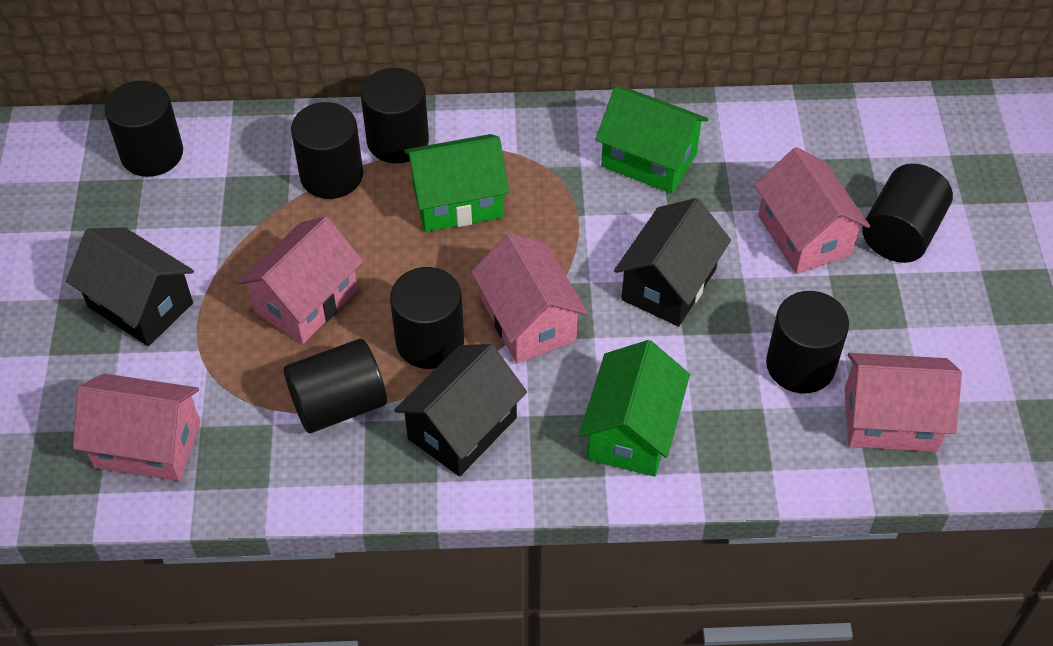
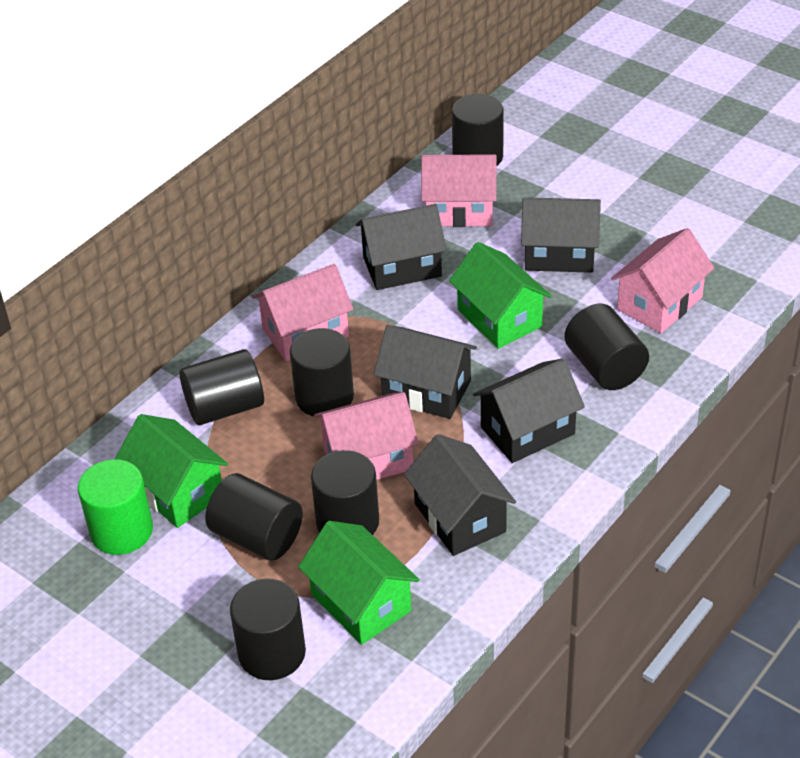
black house: [66,227,194,346] [394,344,527,477] [614,198,731,327] = 3 -> [356,204,447,290] [374,325,477,419] [404,434,516,556] [473,358,585,463] [521,197,601,273] = 5
green cylinder: none = 0 -> [78,459,153,555] = 1
pink house: [73,373,200,481] [237,216,363,344] [471,232,588,364] [754,147,870,274] [845,353,962,452] = 5 -> [252,264,354,361] [314,392,419,480] [421,155,497,227] [611,228,714,333] = 4

